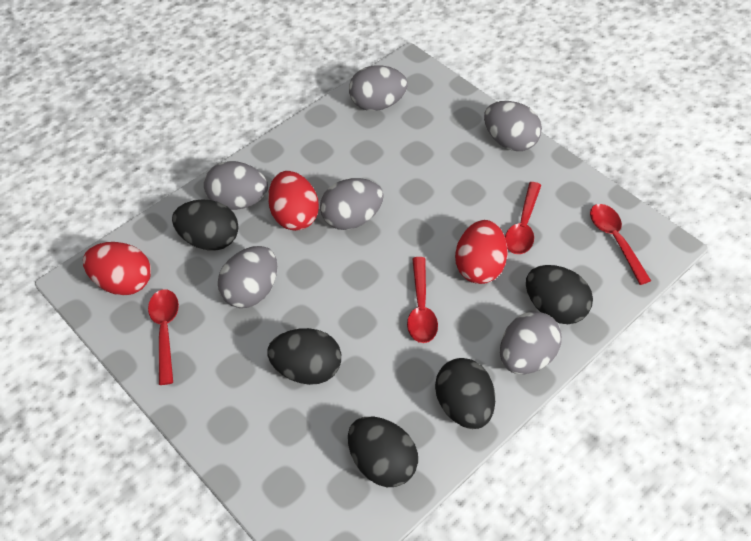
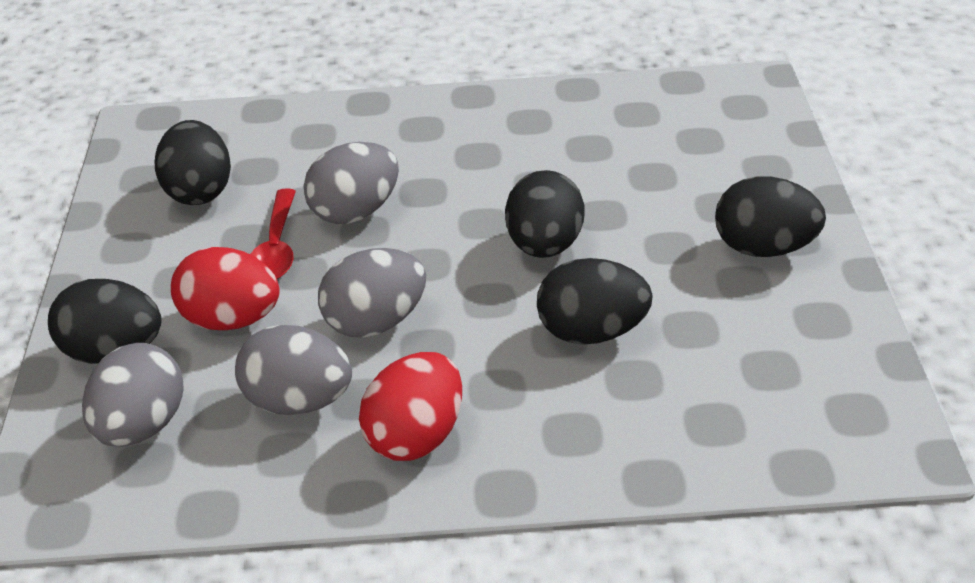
grey egg: [204,161,268,210] [218,246,277,308] [320,178,384,230] [349,65,408,111] [484,101,542,151] [500,311,562,374] = 6 -> [82,343,184,447] [235,325,352,415] [303,142,399,224] [318,248,426,338] = 4
red egg: [83,242,151,295] [268,171,319,231] [455,220,508,284] = 3 -> [171,247,280,330] [359,352,462,461] = 2
red spoon: [148,289,179,385] [407,257,438,343] [505,182,541,254] [590,204,651,285] = 4 -> [250,188,296,279] = 1

